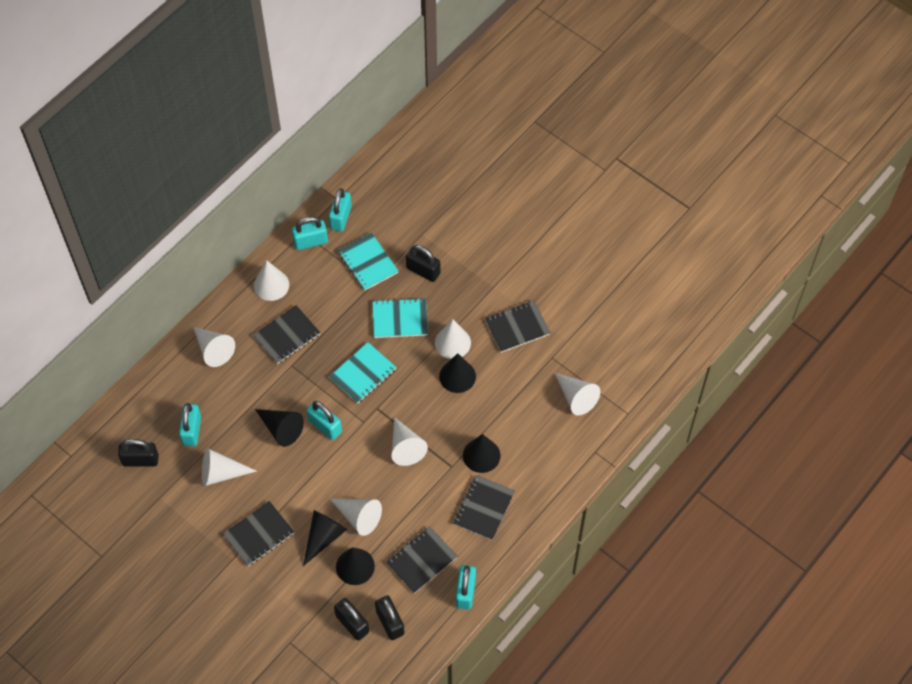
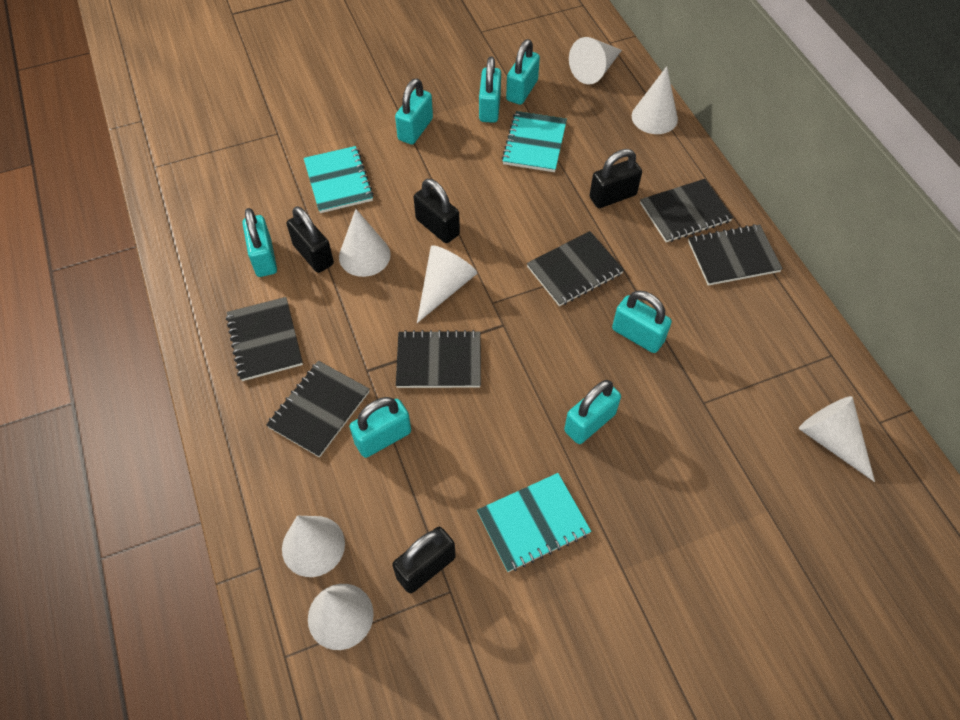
black cone: [255,409,304,447] [303,510,347,566] [336,547,375,585] [439,353,476,393] [463,434,500,473] = 5 -> none = 0
black notebook: [223,501,294,566] [253,305,321,364] [386,526,458,594] [453,475,515,540] [485,300,550,353] = 5 -> [226,297,303,381] [266,361,370,458] [396,330,481,388] [527,231,624,306] [640,179,733,242] [688,224,783,286] = 6
turquoise padlock: [179,403,201,446] [292,216,328,250] [307,401,342,440] [329,188,352,232] [456,565,476,610] = 5 -> [242,208,277,277] [349,397,411,458] [395,78,433,145] [479,56,501,123] [506,39,540,105] [564,380,621,444] [612,291,672,353] = 7

